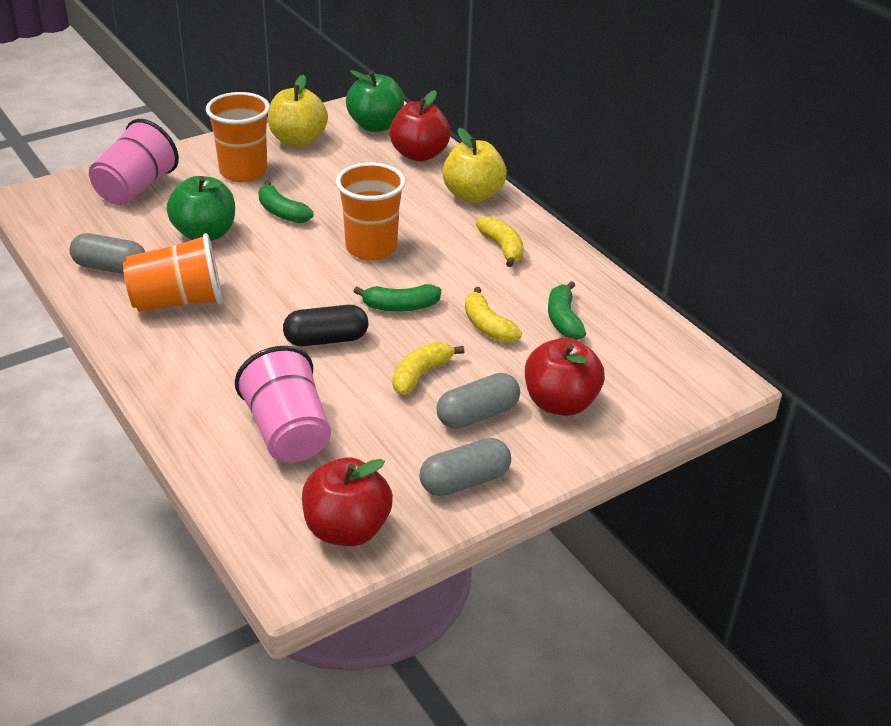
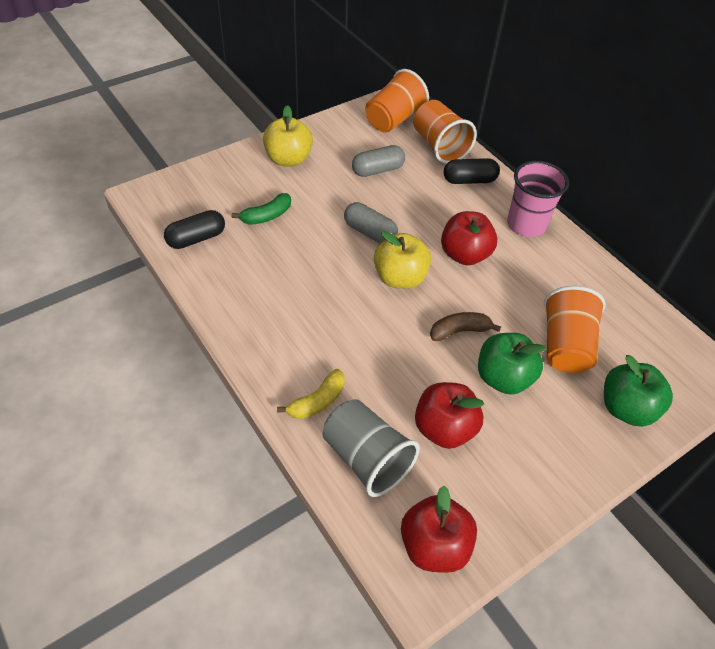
black capsule: [283,305,368,346] = 1 -> [164,210,225,249] [444,158,500,184] = 2
brown banana: none = 0 -> [430,312,501,341] = 1
green banana: [258,181,313,223] [353,284,441,312] [548,281,586,340] = 3 -> [232,193,291,225] = 1
grey capsule: [70,233,145,274] [420,438,511,496] [436,373,520,429] = 3 -> [344,202,398,244] [352,145,405,177] = 2
grey cup: none = 0 -> [322,399,420,497] = 1
pink cup: [89,119,179,205] [235,346,331,463] = 2 -> [507,161,569,237] = 1
yellow banana: [393,342,464,395] [465,287,522,343] [476,216,524,267] = 3 -> [277,369,345,419] = 1

